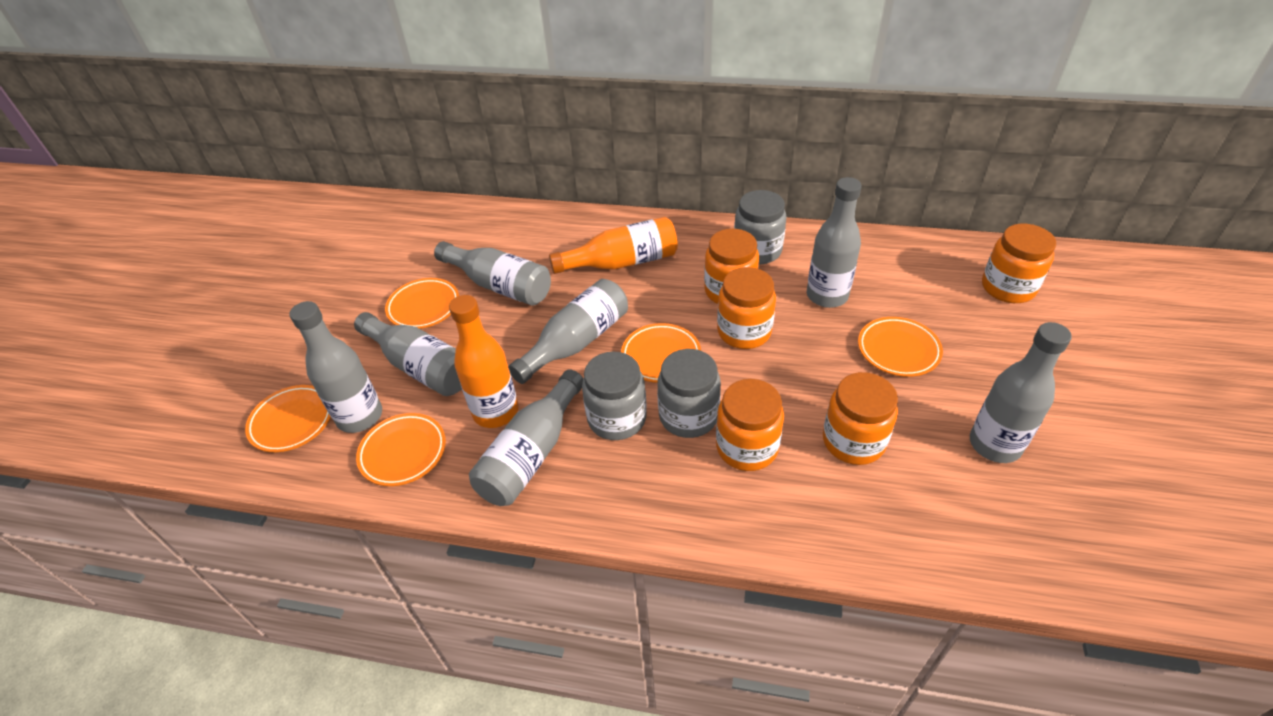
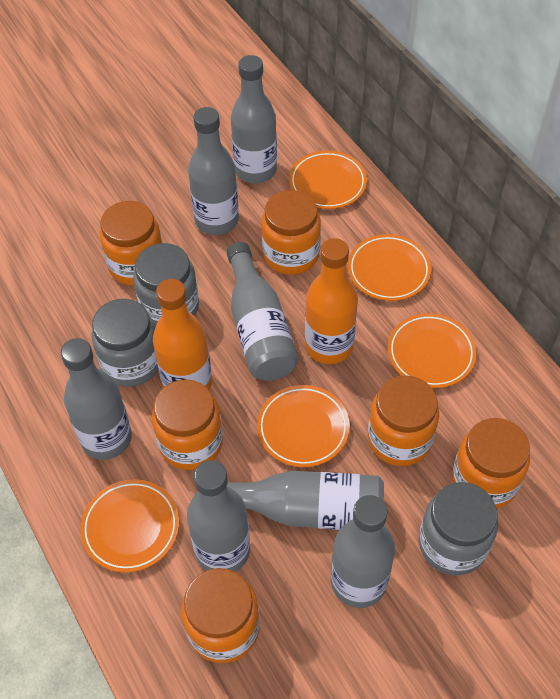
orange jar: [704,229,759,304] [716,379,784,471] [717,267,776,349] [823,372,898,465] [982,224,1056,303] = 5 -> [100,201,162,286] [152,379,223,470] [181,568,260,663] [261,190,321,275] [368,375,439,466] [452,418,530,509] = 6

